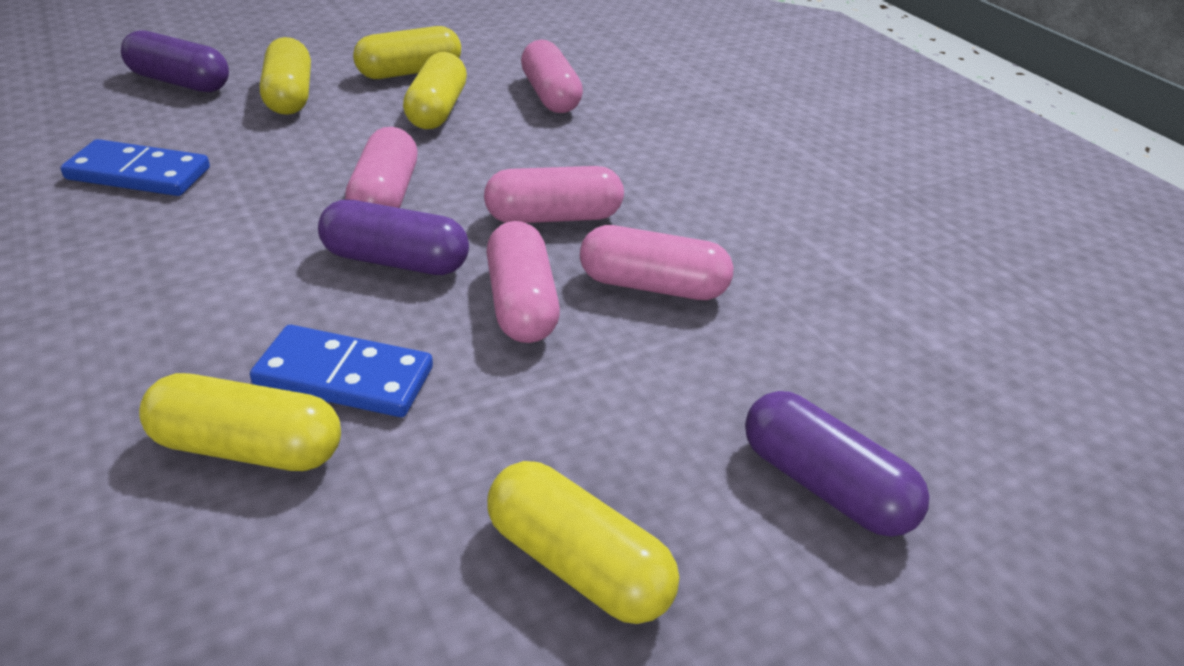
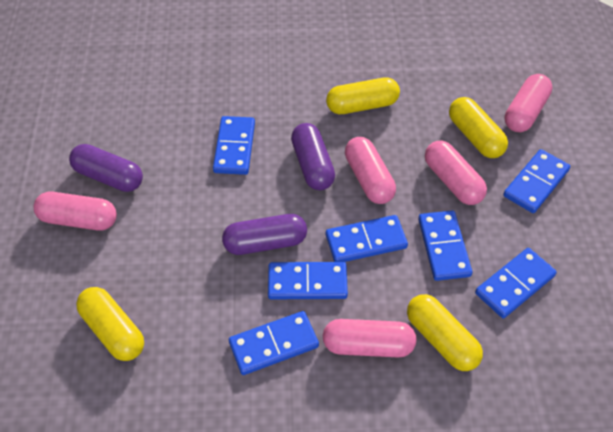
blue domino: [60,139,210,196] [250,325,433,417] = 2 -> [213,116,255,175] [229,311,319,375] [268,262,348,299] [326,215,408,262] [418,210,472,281] [475,248,557,318] [503,149,570,213] = 7
yellow capsule: [139,373,341,471] [260,37,311,115] [353,26,461,79] [403,52,467,129] [487,461,679,624] = 5 -> [76,287,144,361] [326,77,400,114] [407,294,483,371] [449,97,508,158] = 4

